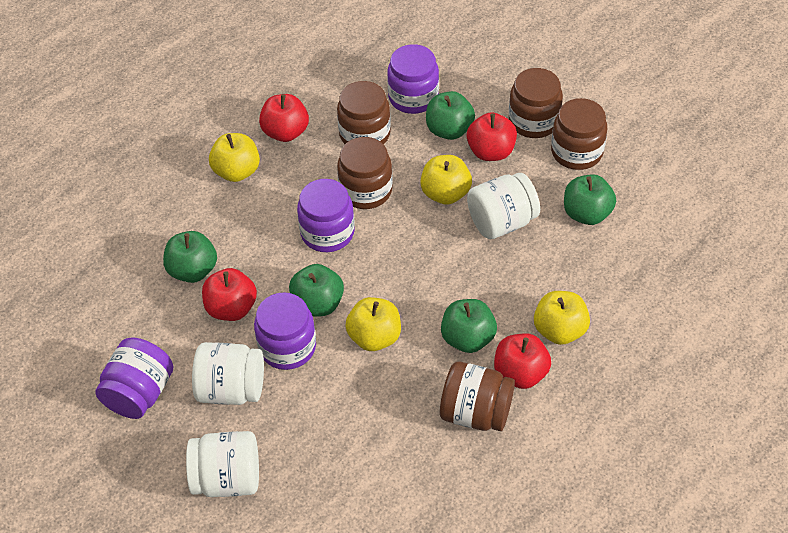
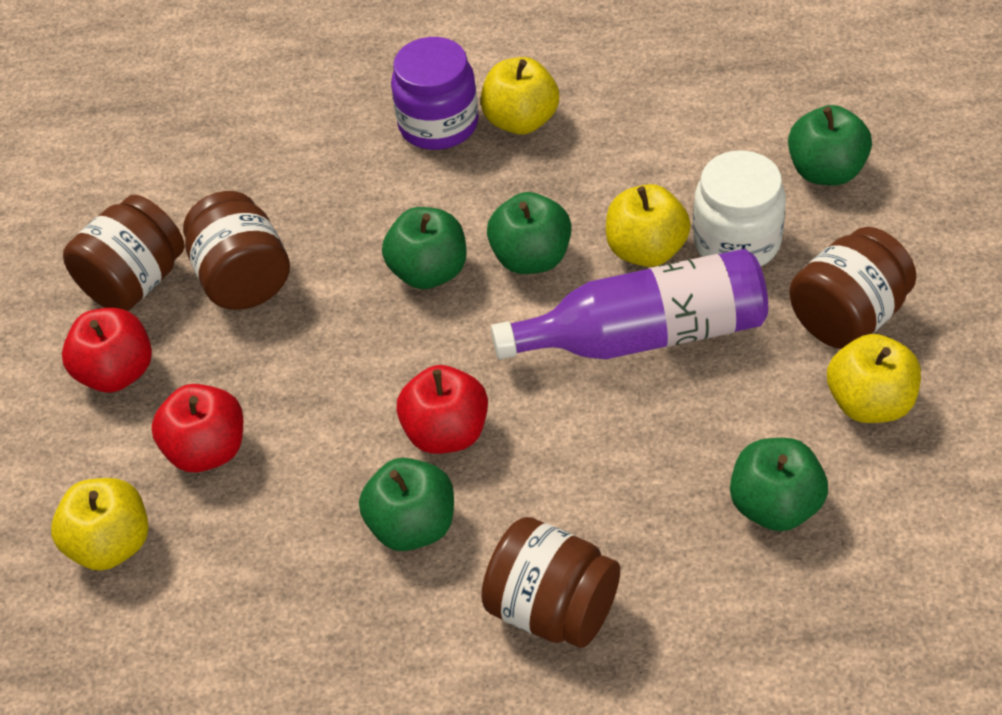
brown jar: [337,81,391,144] [337,137,393,209] [440,361,515,431] [509,68,563,138] [551,98,607,170] = 5 -> [63,195,185,311] [183,191,290,310] [481,517,620,648] [789,227,917,349] = 4
purple bottle: none = 0 -> [491,249,768,359] = 1
purple jar: [95,337,174,419] [254,292,316,370] [297,179,355,252] [387,44,439,114] = 4 -> [391,37,479,150] = 1
red apple: [202,268,257,321] [259,94,309,142] [467,112,517,161] [494,333,551,389] = 4 -> [62,308,152,393] [151,384,243,473] [396,365,488,454] = 3
white jar: [186,431,259,497] [192,342,264,405] [467,173,540,239] = 3 -> [693,150,786,267] = 1

